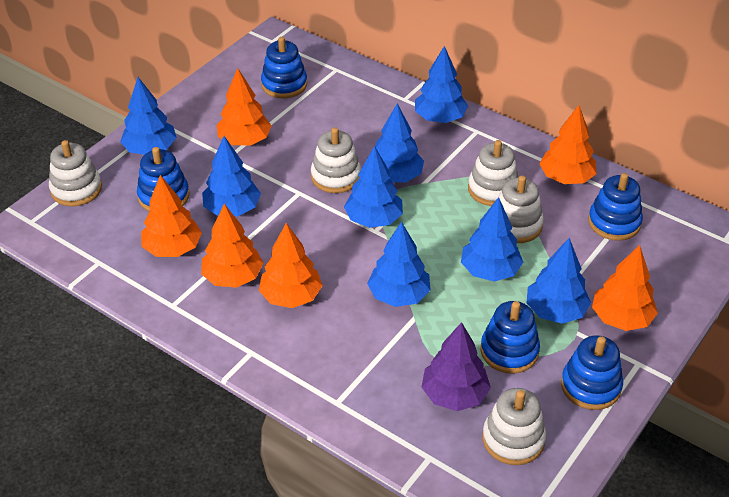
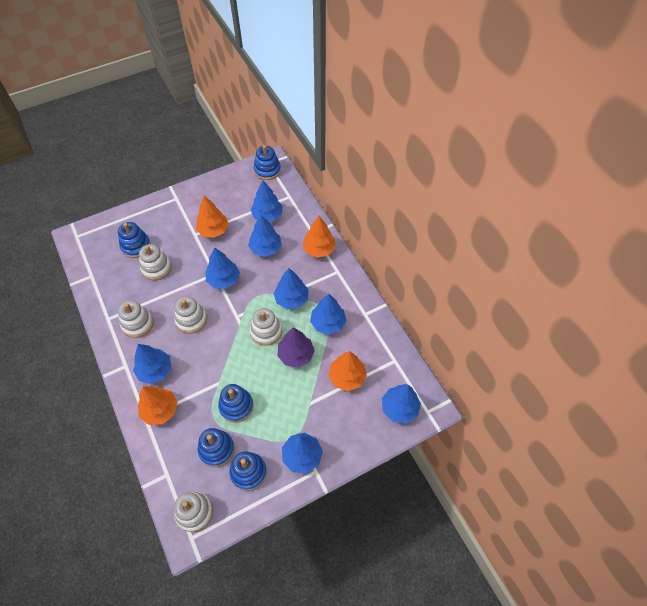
orange tree: [141,175,202,257] [201,204,264,288] [217,68,272,145] [259,223,323,308] [539,105,597,184] [592,245,658,331] = 6 -> [138,386,177,425] [196,196,229,238] [302,216,335,258] [328,351,367,391] = 4

